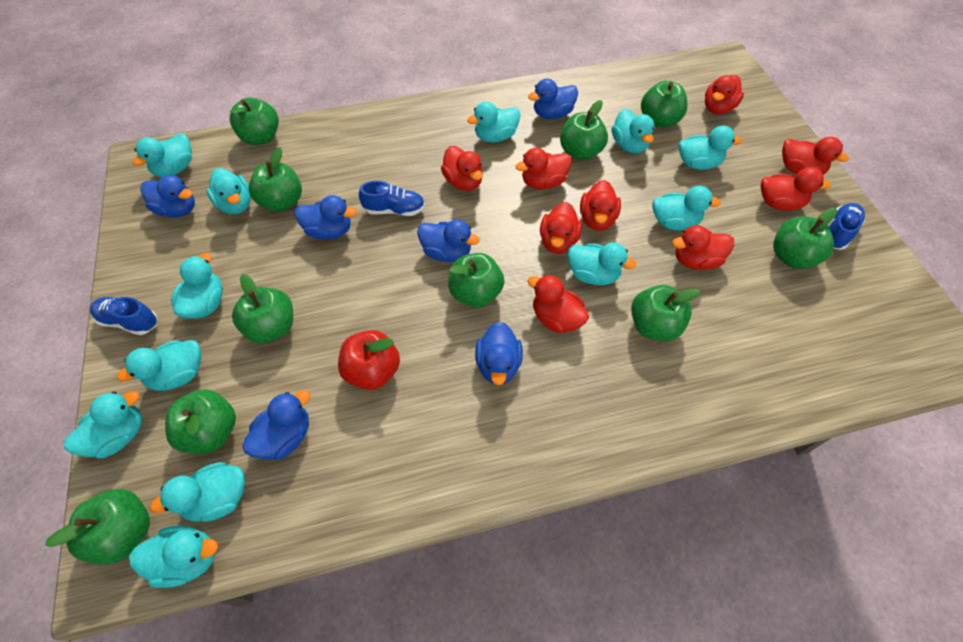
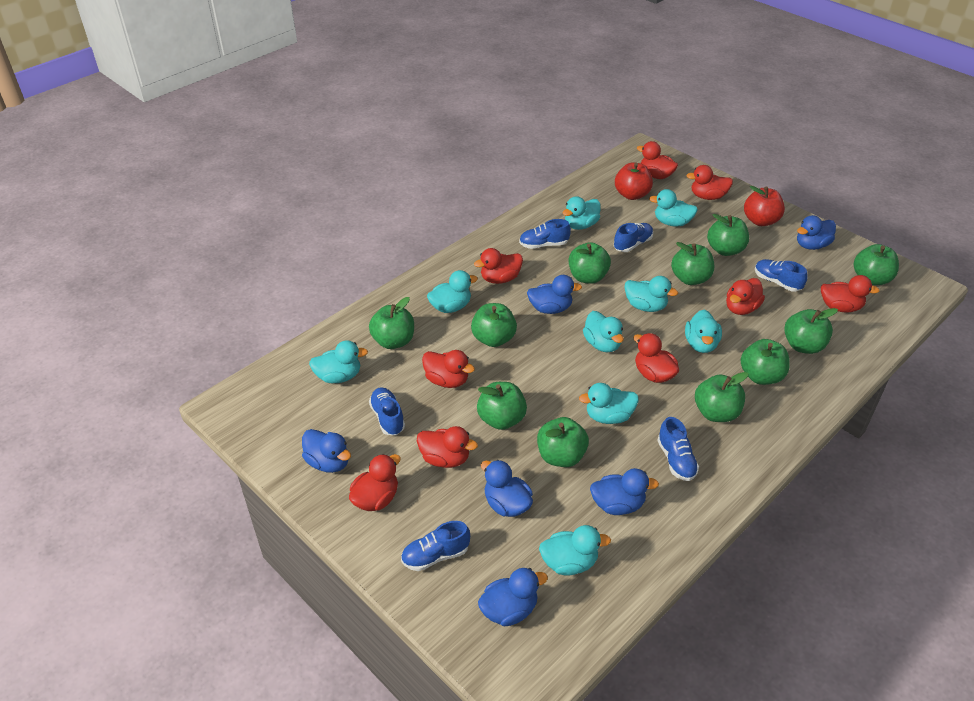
blue shoe: [90,297,157,335] [359,181,425,216] [829,203,865,250] = 3 -> [369,387,405,435] [401,521,470,571] [519,219,571,249] [614,223,653,252] [657,417,699,481] [755,259,808,292] = 6
green apple: [45,489,150,565] [165,389,236,454] [230,97,279,145] [232,274,293,344] [249,147,302,212] [448,253,504,307] [560,100,608,160] [631,285,701,341] [641,81,688,128] [773,208,837,269] = 10 -> [369,297,414,349] [471,303,517,347] [477,382,527,430] [537,417,589,467] [569,242,611,284] [671,242,714,285] [695,372,749,422] [707,214,749,256] [741,339,790,385] [784,308,838,354] [854,244,899,285] = 11
red apple: [338,330,400,390] = 1 -> [615,162,653,200] [744,186,785,226] = 2
turquoise duck: [64,391,142,458] [117,340,201,391] [129,526,218,588] [133,133,192,177] [150,462,245,522] [171,253,223,319] [207,168,251,214] [467,101,520,143] [567,242,636,285] [612,109,655,153] [652,186,721,230] [679,126,742,170] = 12 -> [309,341,368,383] [427,270,478,313] [539,525,611,576] [563,196,601,230] [579,383,639,424] [583,311,624,353] [625,276,678,312] [649,189,698,227] [685,310,722,353] = 9

